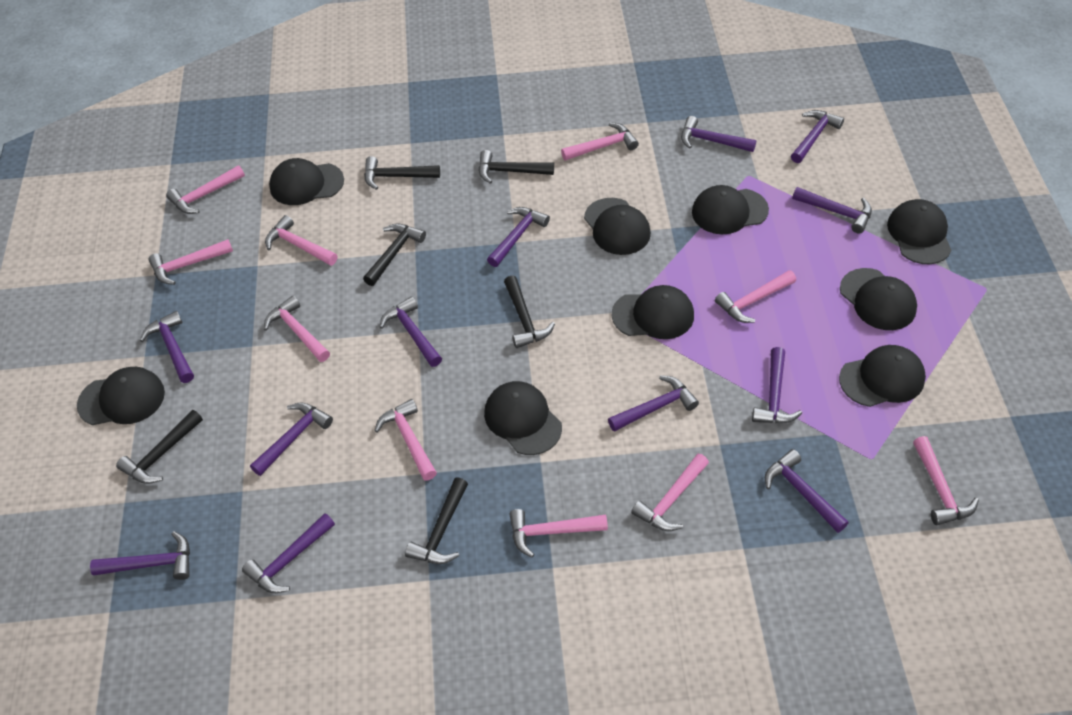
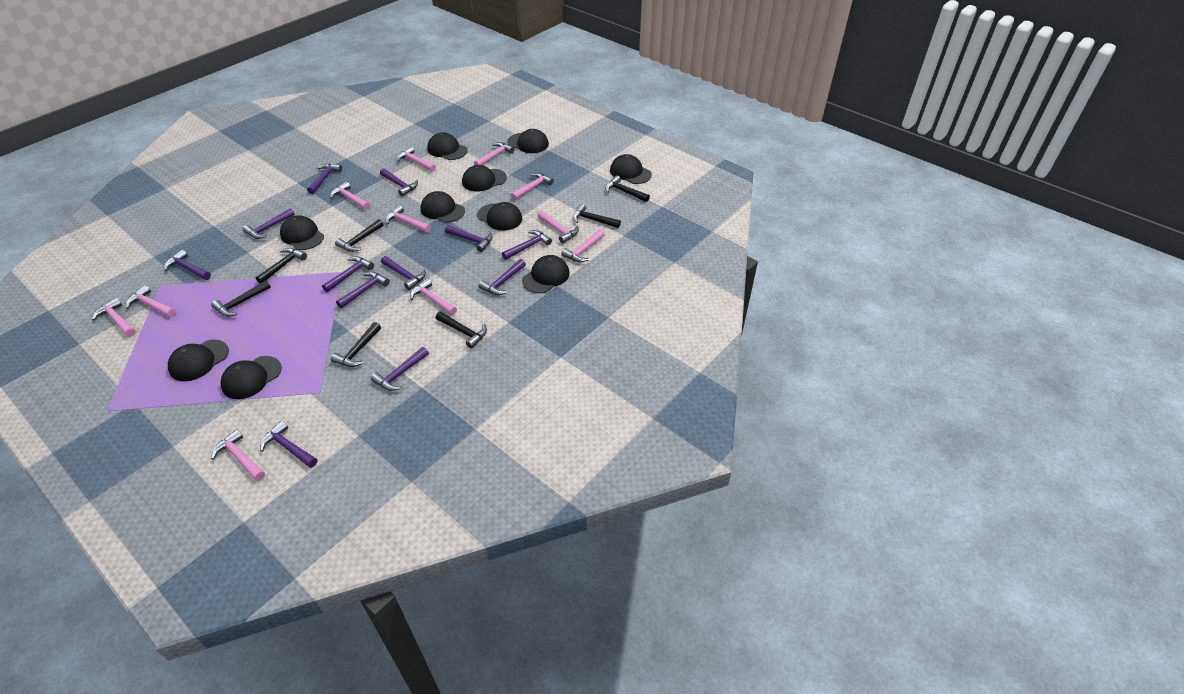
black cap: [77,367,165,425] [269,158,344,205] [484,381,562,455] [584,198,651,255] [612,285,694,339] [692,185,769,234] [839,345,926,407] [840,268,917,330] [887,199,952,264] = 9 -> [168,340,229,381] [221,356,282,399] [280,215,324,250] [421,191,465,223] [427,132,468,160] [462,165,507,191] [477,202,522,231] [507,129,549,153] [522,255,570,293] [610,154,652,184] = 10
black hammer: [116,410,203,484] [363,224,426,286] [364,156,440,190] [405,477,468,564] [479,150,554,184] [504,276,555,348] = 6 -> [211,280,271,317] [255,248,307,283] [331,322,381,367] [335,219,384,252] [436,312,487,349] [573,204,621,228] [605,175,650,202] = 7
pink hammer: [148,239,233,285] [166,165,245,214] [264,296,330,362] [265,215,338,266] [375,399,437,481] [509,509,608,558] [561,122,639,161] [631,454,709,531] [715,270,796,323] [913,436,979,525] = 10 -> [92,298,136,337] [126,285,176,317] [211,429,265,481] [330,181,370,210] [386,205,431,232] [397,146,436,171] [410,278,457,315] [474,142,514,165] [511,173,554,200] [538,211,579,244] [561,229,605,262] = 11

